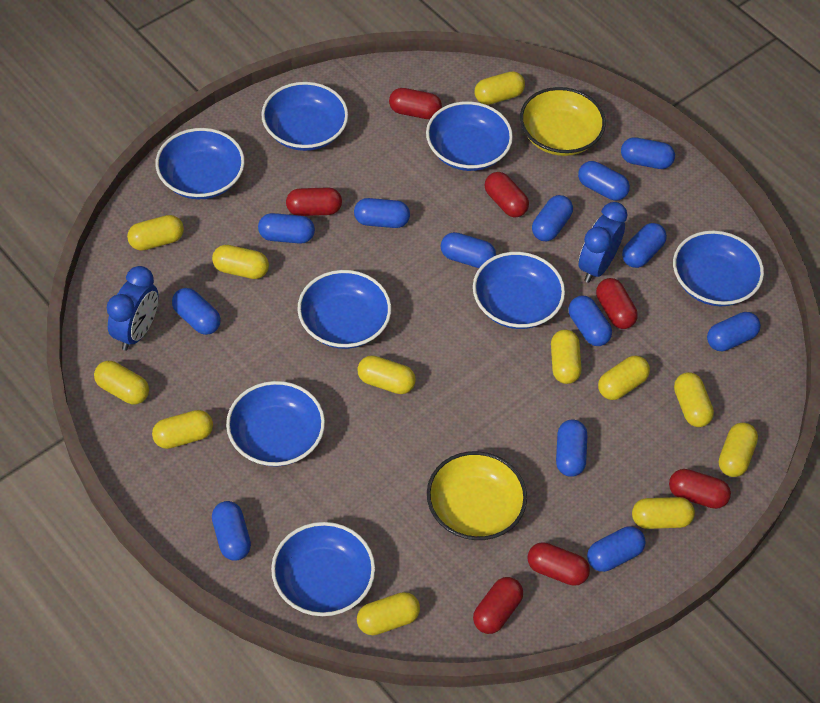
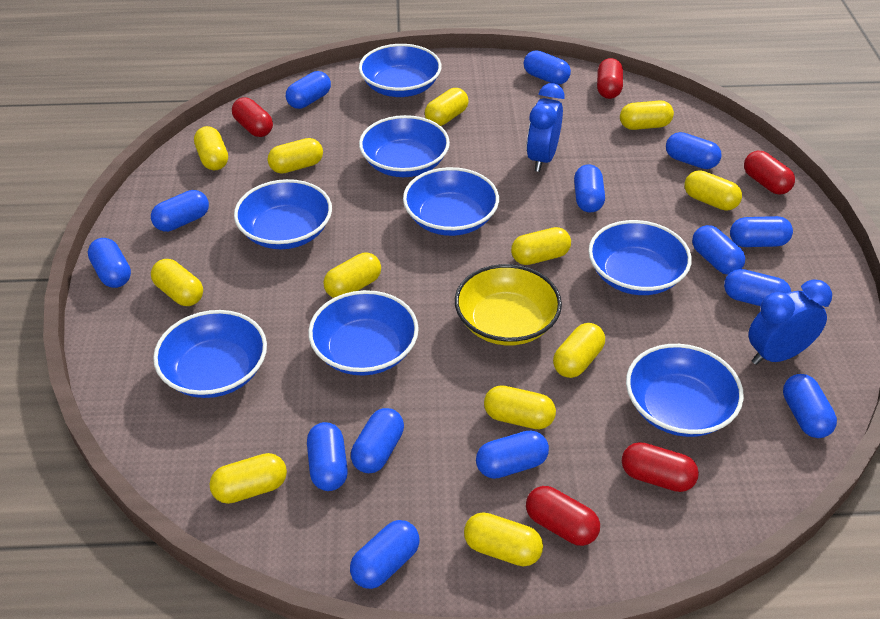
blue capsule: [172,288,221,335] [212,501,251,561] [258,213,315,244] [354,198,410,228] [441,232,496,268] [532,195,573,241] [556,420,587,477] [569,296,612,346] [578,161,630,200] [587,526,646,572] [621,137,675,169] [622,223,667,268] [707,312,761,352] = 13 -> [88,238,131,288] [151,190,209,232] [286,71,331,109] [307,422,348,491] [350,520,420,589] [351,408,404,473] [476,430,549,479] [524,50,571,85] [574,164,605,213] [666,132,722,169] [692,225,745,275] [724,269,791,306] [730,216,793,247] [783,374,837,438] = 14
red capsule: [286,187,342,216] [389,88,442,119] [473,577,523,634] [485,172,529,218] [527,542,590,586] [596,278,638,329] [669,469,731,509] = 7 -> [232,97,273,137] [526,486,600,546] [597,58,623,99] [622,442,699,492] [744,151,795,195] = 5
yellow bowl: [427,451,527,540] [520,87,606,156] = 2 -> [455,264,562,345] = 1

